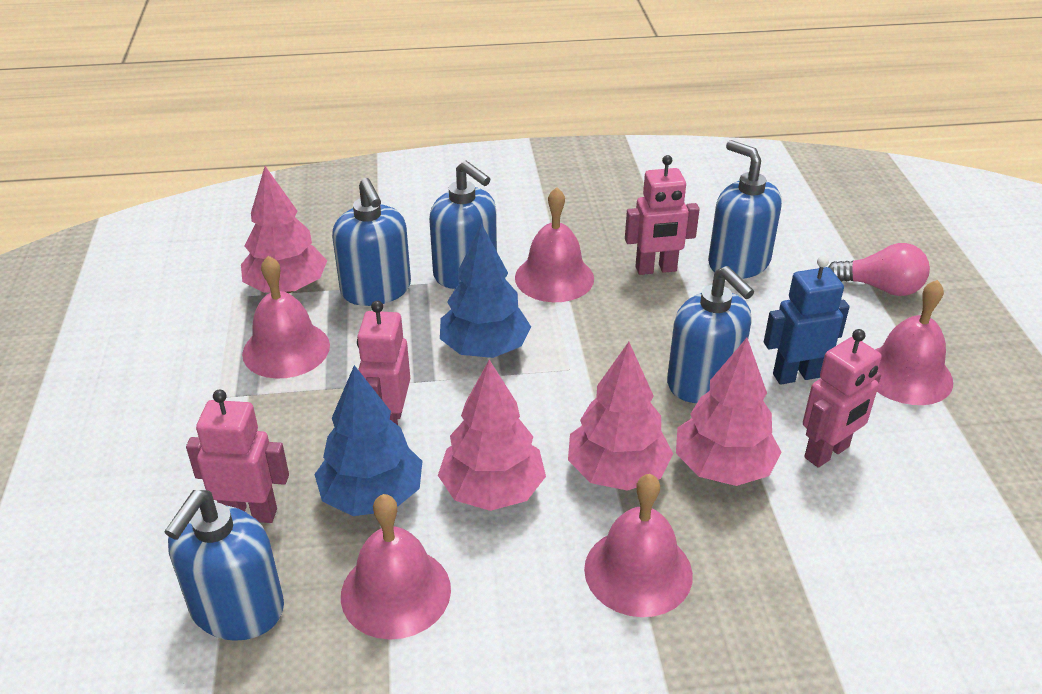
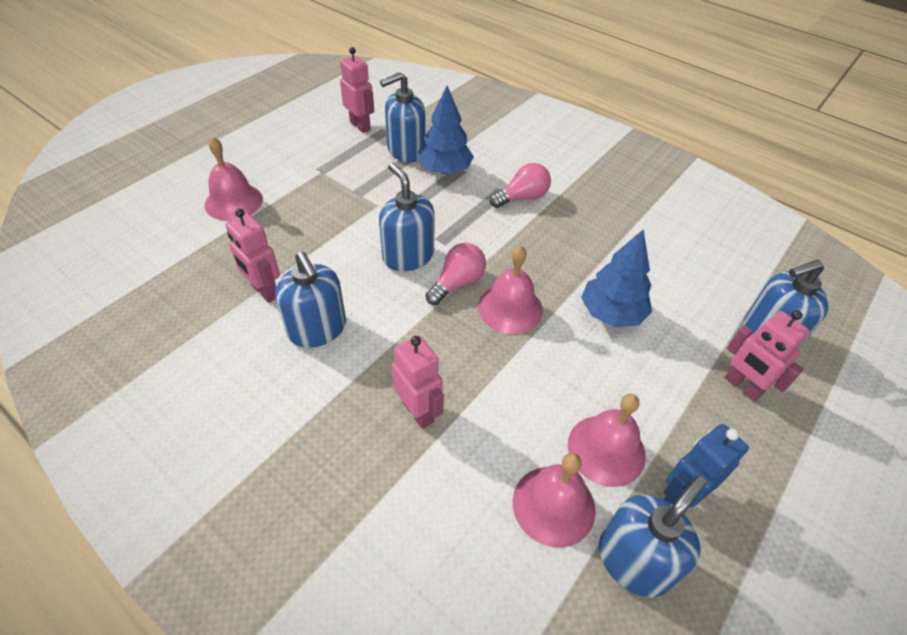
pink bell: [242,256,330,379] [341,494,451,640] [515,187,594,302] [584,474,693,617] [875,280,953,405] = 5 -> [205,137,263,221] [478,246,543,334] [513,453,596,548] [568,394,646,487] = 4
pink light bulb: [828,243,930,296] = 1 -> [425,243,486,305] [490,163,551,208] = 2
pink tree: [241,166,327,293] [438,360,546,511] [568,342,673,491] [676,338,781,486] = 4 -> none = 0

